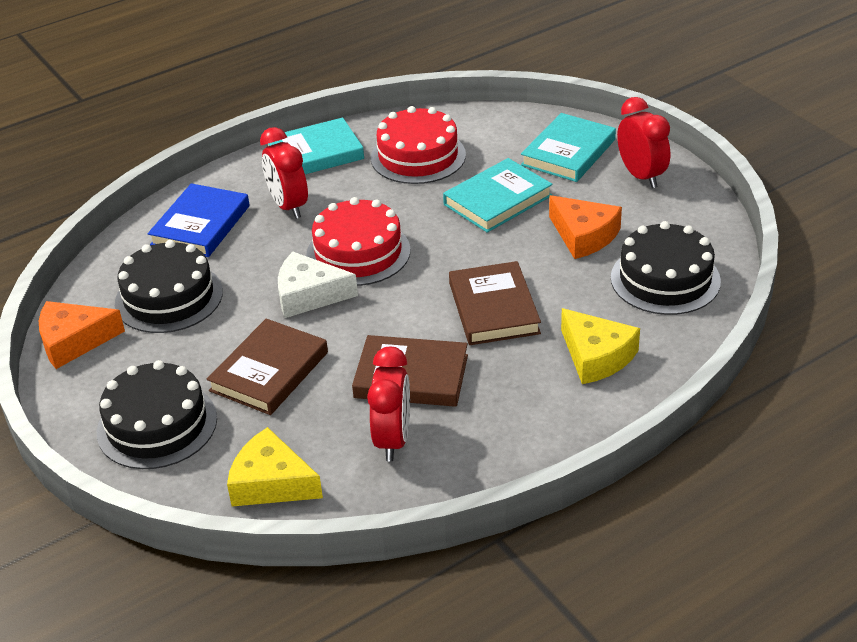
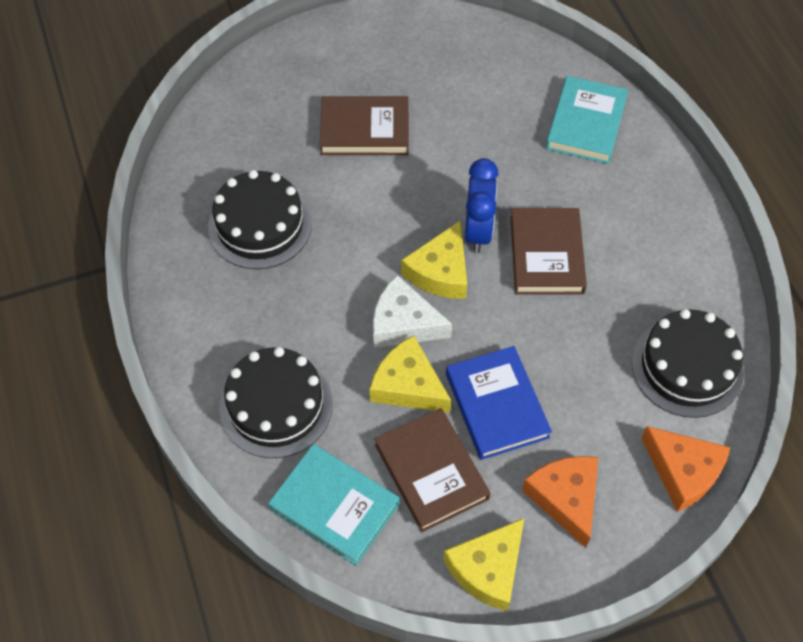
blue clock: none = 0 -> [465,158,499,253] = 1
red cake: [306,197,410,286] [371,106,466,184] = 2 -> none = 0
red clock: [260,127,308,219] [367,346,410,462] [617,97,670,188] = 3 -> none = 0
turquoise book: [268,118,364,174] [443,158,553,233] [521,113,616,182] = 3 -> [268,444,399,566] [546,76,628,164] = 2
yellow cheese: [227,427,323,506] [561,308,640,384] = 2 -> [370,336,451,413] [401,221,467,299] [443,518,524,611] = 3

